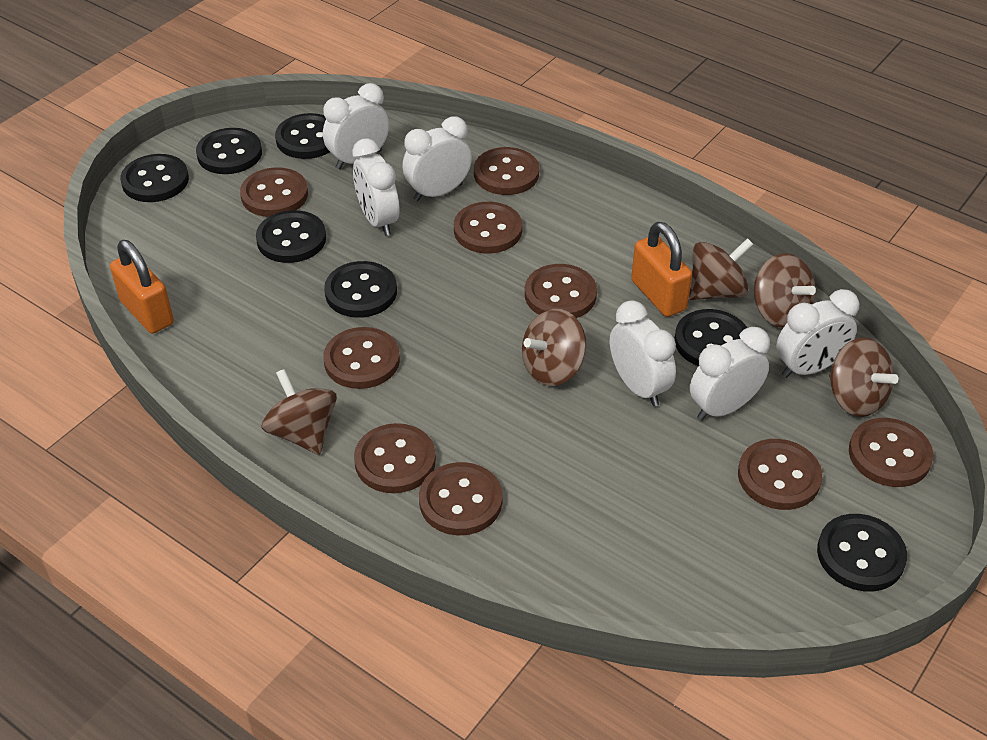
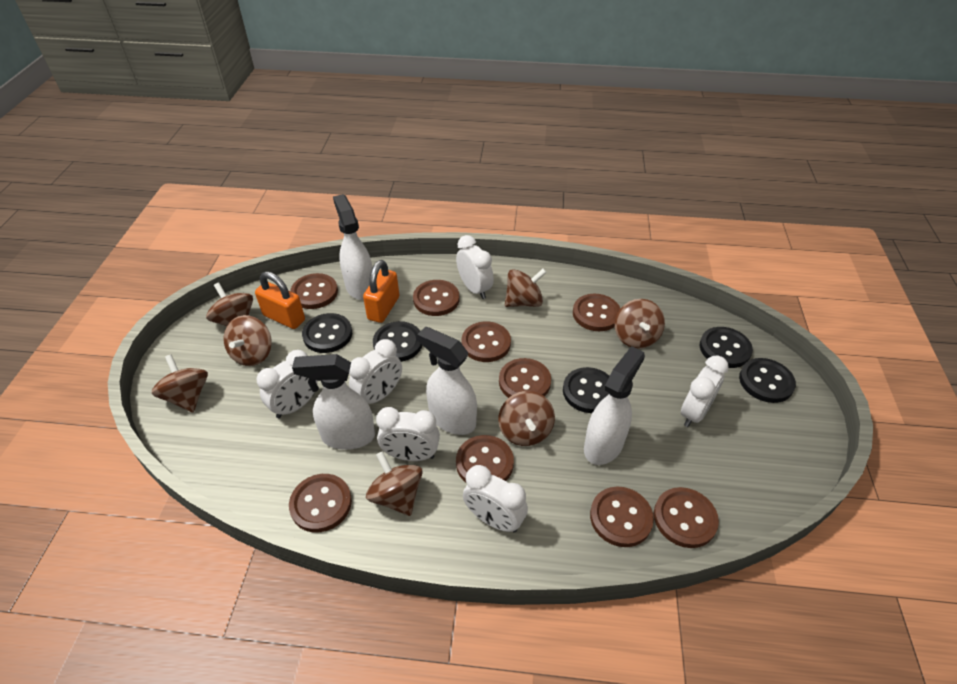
black button: [120,154,189,202] [196,128,262,174] [256,210,326,263] [275,113,330,159] [324,261,397,318] [674,309,747,366] [817,514,907,591] = 7 -> [302,313,352,353] [373,321,422,362] [563,367,609,413] [700,327,753,368] [739,358,796,403] = 5
brown spinning top: [262,369,337,455] [522,309,586,386] [689,238,754,300] [754,253,816,328] [829,337,898,417] = 5 -> [152,354,208,413] [206,282,253,326] [224,315,272,366] [366,451,423,516] [498,391,555,446] [505,268,547,307] [615,299,665,349] = 7
white spray bottle: none = 0 -> [292,354,375,450] [333,194,373,300] [417,326,477,435] [584,346,645,465] = 4

